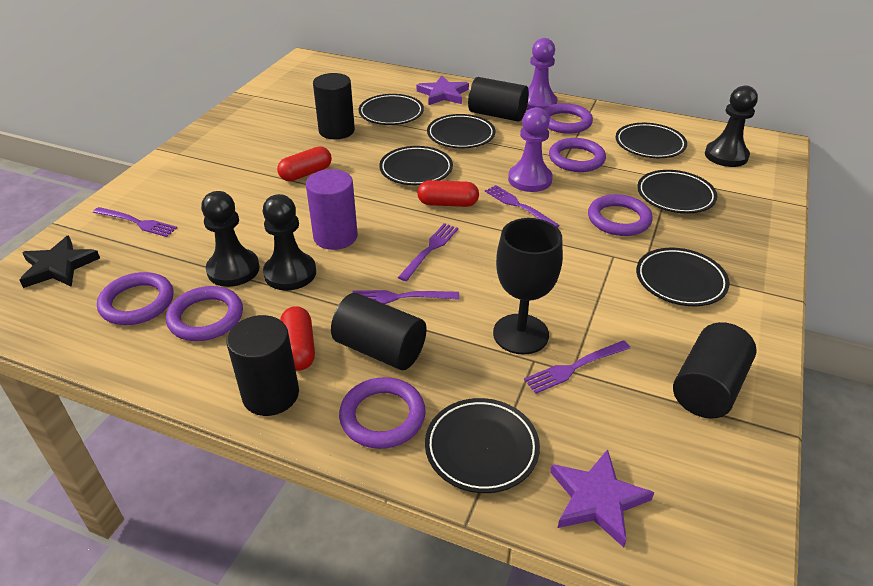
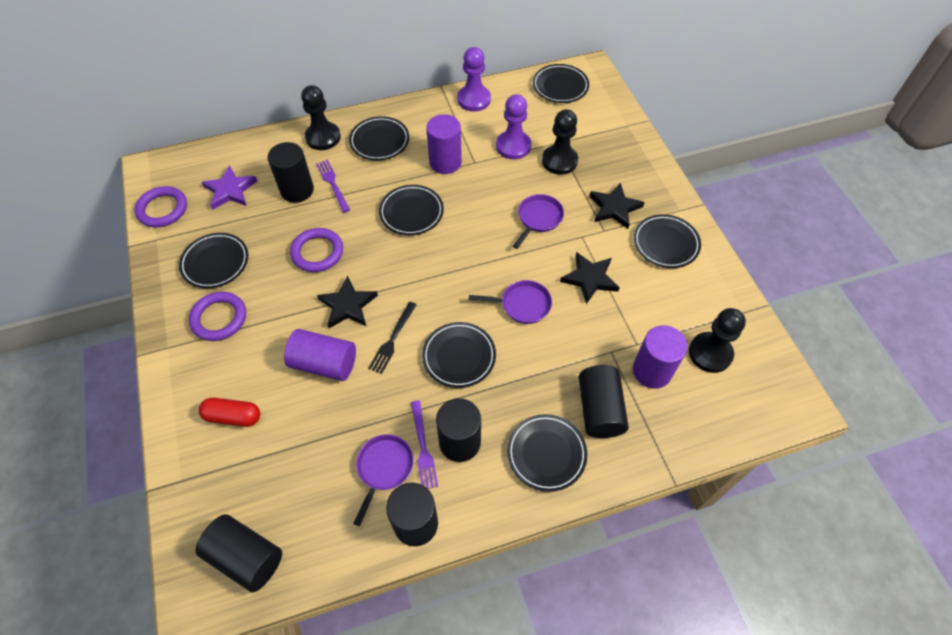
black fork: none = 0 -> [368,302,417,374] = 1
black goblet: [493,218,563,355] = 1 -> none = 0
black star: [19,236,100,288] = 1 -> [317,275,378,328] [560,252,620,304] [590,182,645,229] = 3
purple cylinder: [306,169,358,250] = 1 -> [284,329,356,381] [426,114,462,174] [633,325,688,389] = 3
purple fork: [93,207,177,237] [352,290,459,304] [398,223,458,281] [485,185,560,228] [524,340,630,394] = 5 -> [316,160,350,213] [411,401,438,489] = 2
purple pan: none = 0 -> [353,434,414,526] [469,280,552,324] [513,194,564,249] = 3
purple ring: [97,272,174,325] [166,286,243,341] [339,377,426,449] [544,103,593,134] [549,138,606,172] [588,194,653,236] = 6 -> [134,186,187,227] [189,292,246,341] [290,228,343,272] = 3
purple star: [417,75,469,105] [550,449,654,547] = 2 -> [202,165,257,210] = 1
red capsule: [277,146,332,181] [280,306,315,371] [417,180,479,207] = 3 -> [199,398,260,427] = 1

